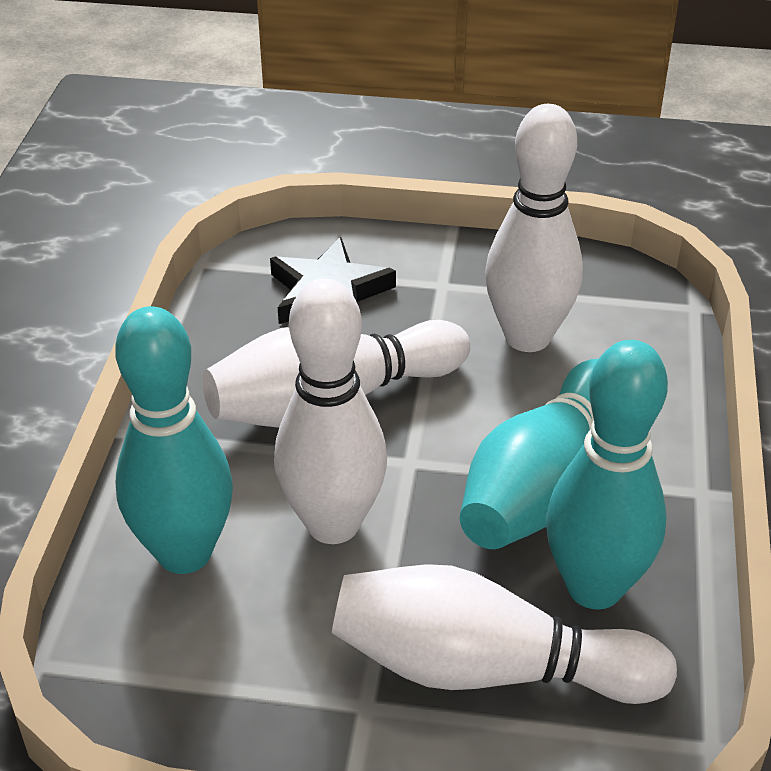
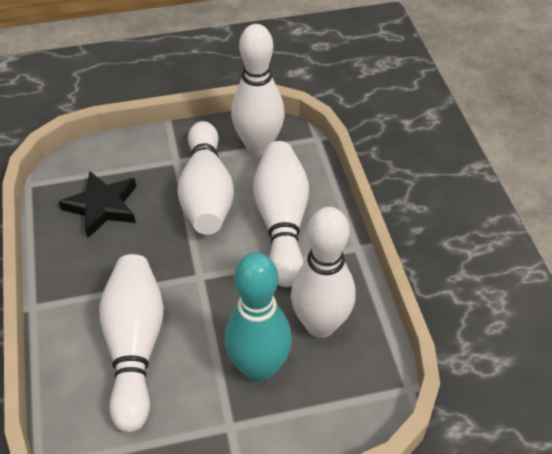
turquoise bowling pin: [115,306,233,574] [460,359,598,549] [546,340,668,610] = 3 -> [224,252,292,382] = 1
white bowling pin: [203,320,470,428] [274,279,387,544] [332,564,677,704] [485,104,583,352] = 4 -> [99,254,164,432] [177,121,234,235] [231,24,285,155] [253,141,309,287] [291,207,355,338] = 5

